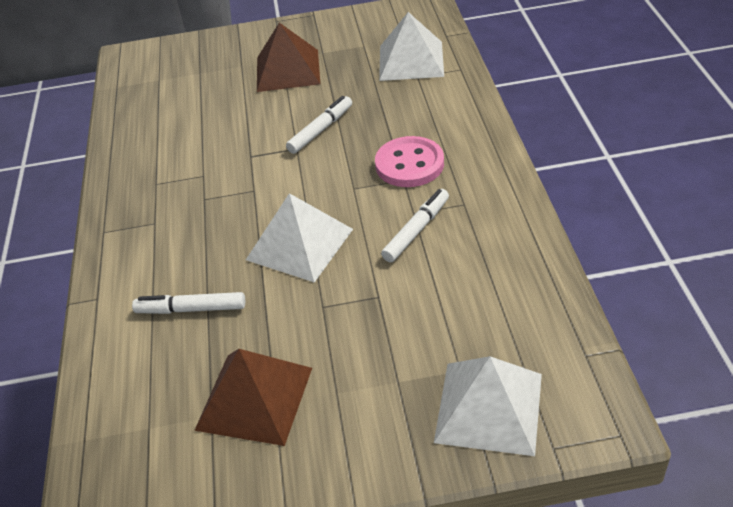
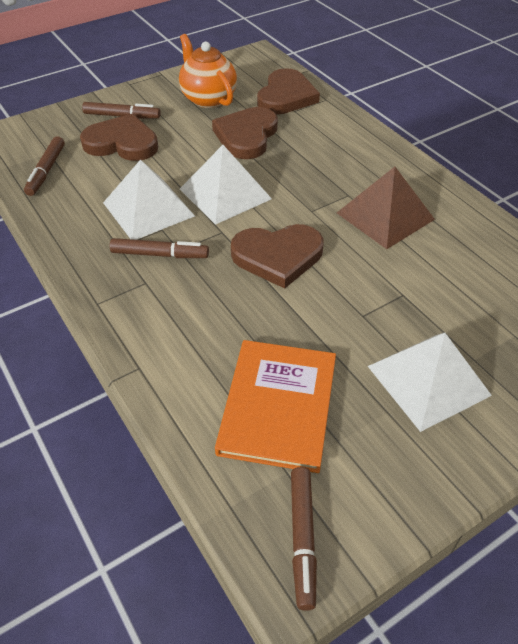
brown heart: none = 0 -> [80,114,158,161] [212,107,278,159] [231,224,324,289] [257,68,320,115] = 4
brown marker: none = 0 -> [24,136,65,196] [82,102,161,118] [110,238,209,258] [291,467,317,611] = 4
brown pyramid: [194,349,312,446] [257,23,320,92] = 2 -> [337,167,435,249] = 1
orange book: none = 0 -> [215,340,336,473] = 1
orange teapot: none = 0 -> [179,34,237,108] = 1
pink button: [375,136,444,187] = 1 -> none = 0
white marker: [132,292,245,314] [286,96,352,154] [381,189,449,262] = 3 -> none = 0

